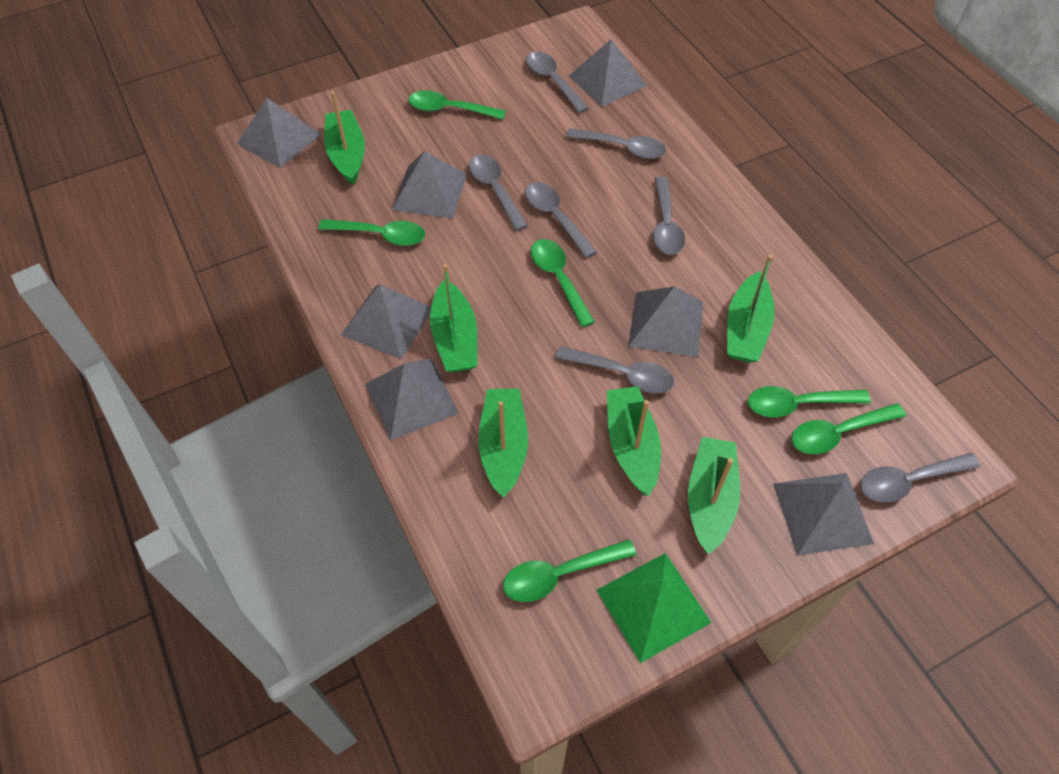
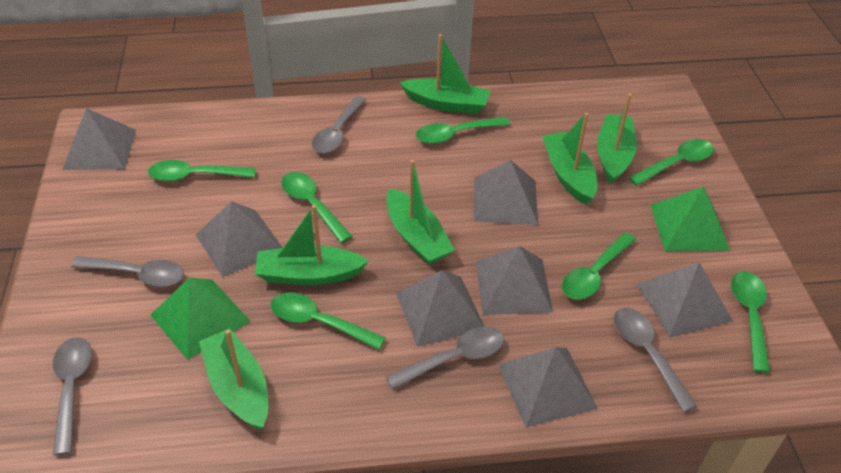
green pyramid: [597,553,711,663] = 1 -> [150,278,251,360] [651,187,730,251] = 2
green spoon: [318,219,425,246] [408,90,506,119] [503,539,636,602] [531,239,595,327] [748,386,871,417] [792,403,906,454] = 6 -> [148,160,256,182] [271,292,386,350] [281,172,353,243] [416,117,510,144] [562,233,636,300] [629,139,714,186] [731,271,770,373] = 7
grey spoon: [469,154,528,231] [525,182,597,258] [526,51,589,113] [555,346,674,394] [566,128,666,159] [653,177,685,255] [860,453,980,503] = 7 -> [53,337,92,456] [71,256,184,287] [312,96,366,153] [386,326,504,390] [614,307,697,412] = 5

